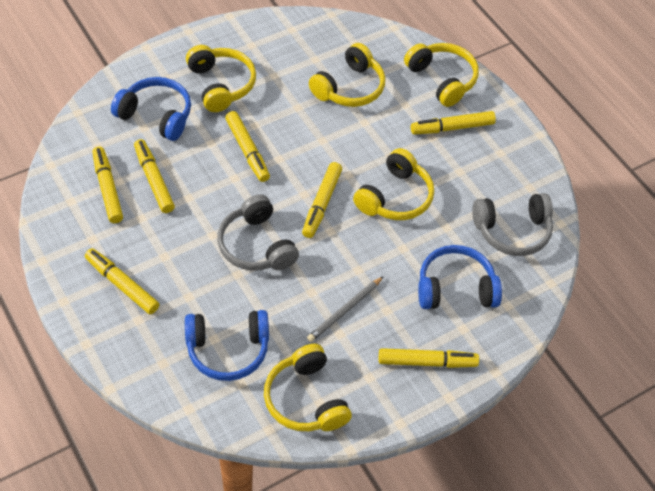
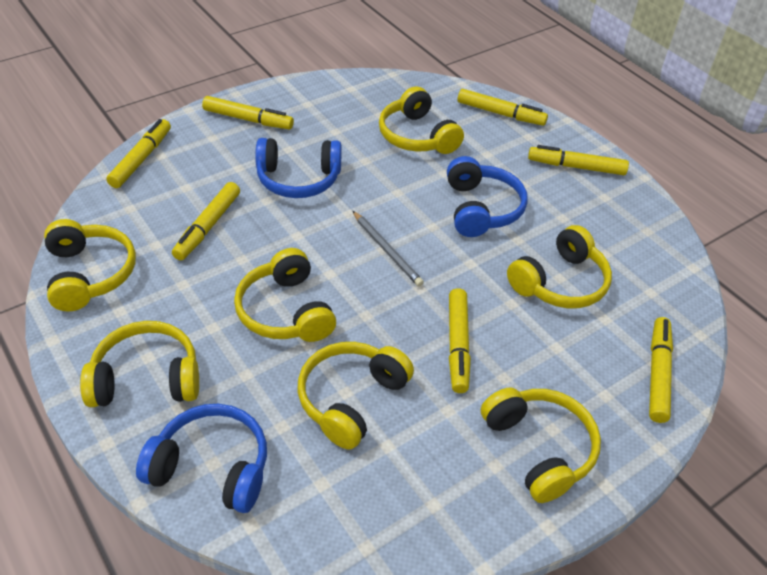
grey headphones: [217,194,299,271] [472,193,553,256] = 2 -> none = 0
yellow headphones: [186,45,256,112] [264,344,352,431] [309,43,385,107] [353,148,434,220] [404,43,479,107] = 5 -> [44,219,136,311] [80,321,199,407] [234,248,336,342] [298,342,414,450] [379,86,464,154] [481,387,601,503] [507,225,612,308] = 7

